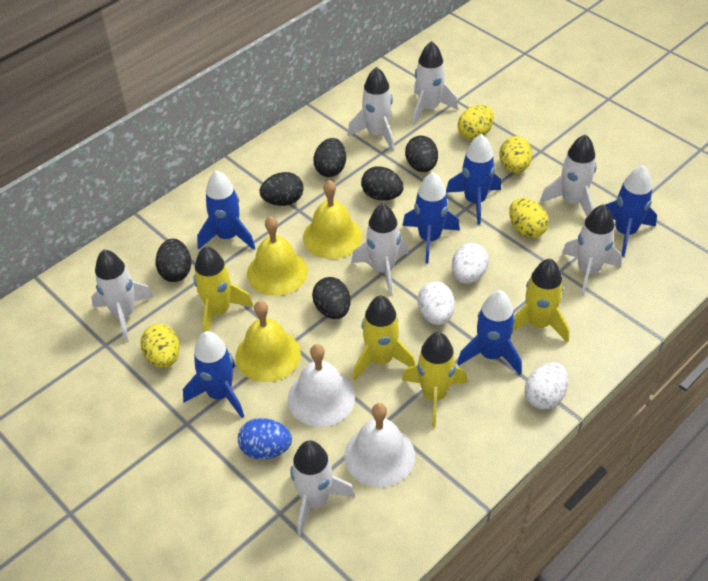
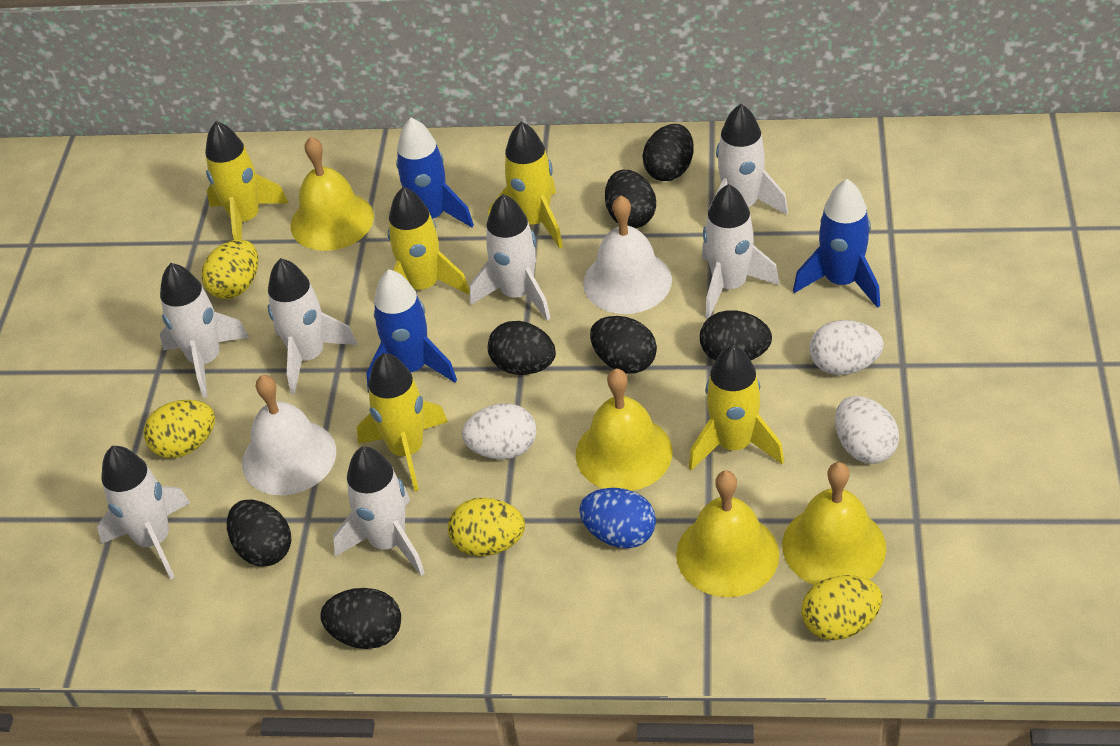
black egg: [155,239,191,282] [260,172,304,206] [312,277,350,319] [313,138,346,177] [361,166,404,200] [405,136,438,172] = 6 -> [227,500,291,567] [320,588,401,649] [488,321,556,375] [590,316,657,374] [605,170,656,228] [643,124,694,181] [700,310,772,361] = 7
blue rocket: [183,331,244,418] [197,170,255,250] [402,172,460,263] [446,134,501,225] [457,290,522,375] [605,165,657,257] = 6 -> [366,269,457,393] [396,117,474,227] [793,179,880,308] = 3
yellow bell: [236,301,301,382] [247,216,308,296] [303,180,362,259] = 3 -> [291,137,374,251] [576,369,672,491] [676,471,779,597] [782,462,886,585] = 4
yellow rocket: [193,246,253,332] [353,296,416,381] [402,332,467,428] [513,258,569,343] = 4 -> [205,121,289,240] [357,353,448,491] [388,187,470,295] [488,122,563,248] [688,345,784,470] = 5

